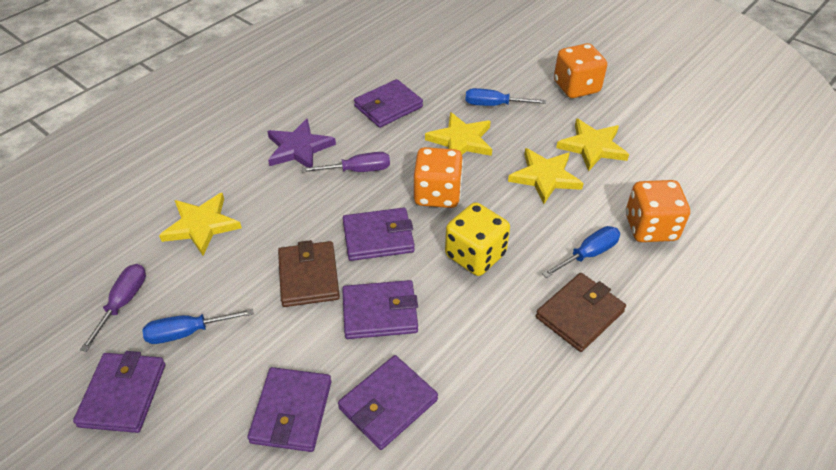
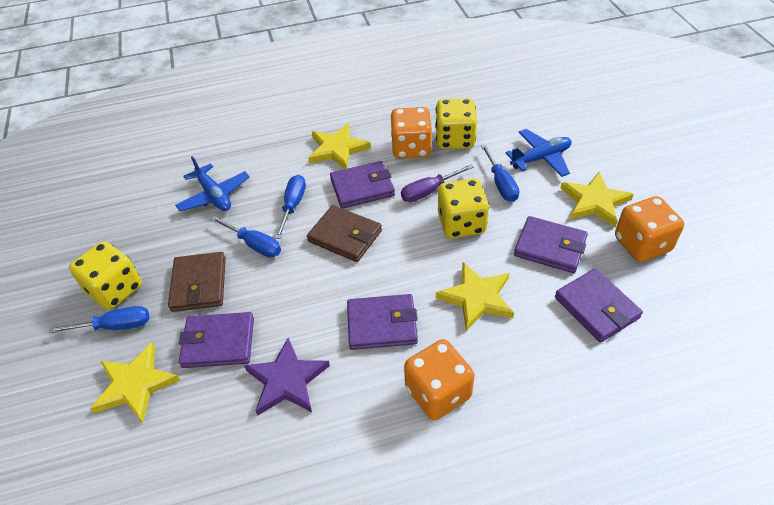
blue plane: none = 0 -> [175,156,250,211] [505,129,572,177] = 2
blue screwdriver: [142,309,254,344] [465,88,546,106] [542,226,620,278] = 3 -> [49,306,149,333] [211,216,281,258] [275,175,306,239] [481,144,519,202] = 4
purple screwdriver: [80,264,146,352] [302,152,390,172] = 2 -> [401,164,474,202] = 1
purple wallet: [73,351,165,433] [247,367,331,452] [338,355,438,450] [342,280,418,339] [343,208,415,261] [354,79,423,128] = 6 -> [179,312,254,368] [330,161,395,209] [347,294,418,350] [514,216,588,273] [555,269,643,343] = 5
yellow dice: [445,202,510,276] = 1 -> [69,241,142,310] [435,98,477,149] [438,179,489,238] = 3

